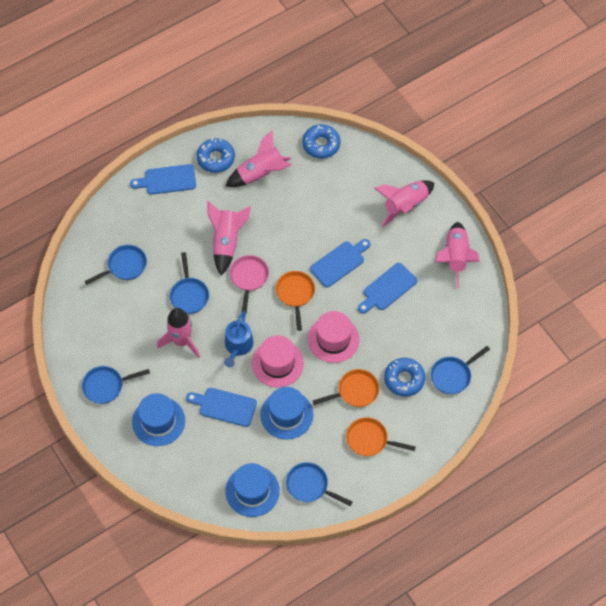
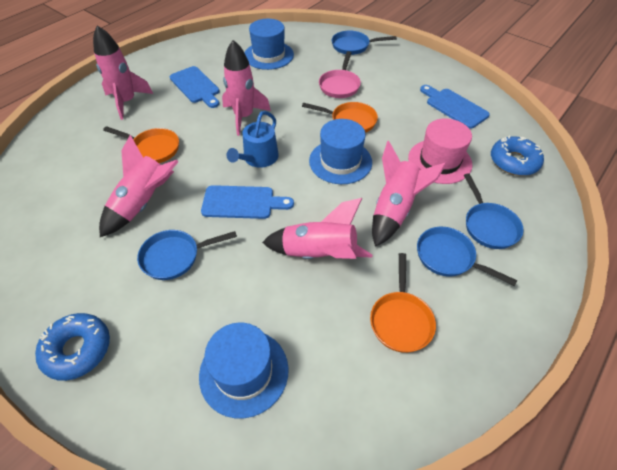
blue cutting board: [130,164,196,195] [186,388,257,427] [310,239,371,287] [358,263,417,314] = 4 -> [170,66,220,108] [201,185,294,219] [420,85,490,129] = 3
blue donut: [196,138,235,173] [302,124,341,159] [384,358,425,397] = 3 -> [35,313,110,381] [491,136,544,176] = 2
blue pan: [82,366,150,404] [85,245,147,285] [170,252,209,314] [286,462,353,506] [431,346,490,394] = 5 -> [137,230,237,280] [332,31,397,55] [417,227,518,286] [464,173,524,249] = 4
pink hat: [252,335,304,387] [308,311,359,363] = 2 -> [408,118,472,184] = 1

